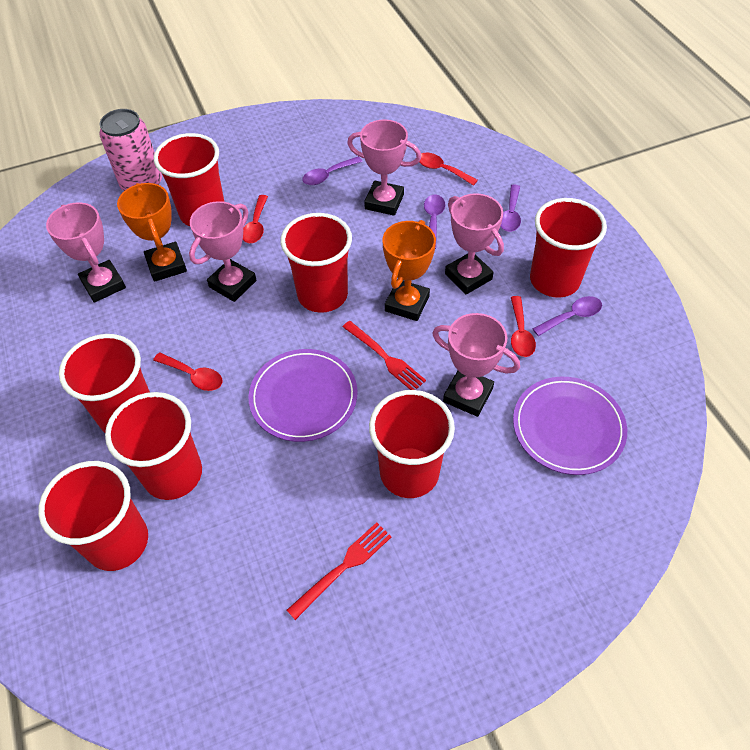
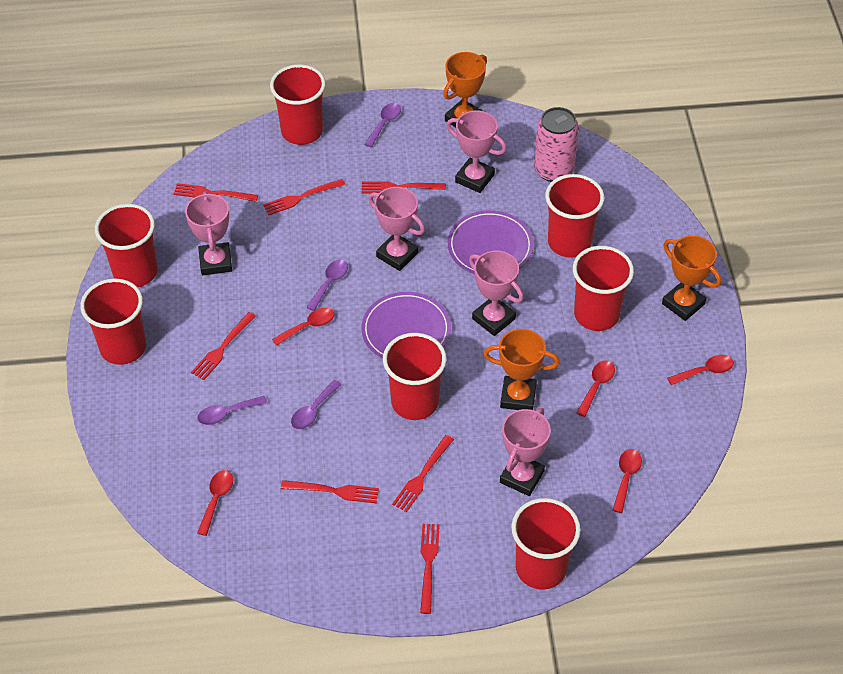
orange trophy: [117,183,187,282] [382,220,436,321] = 2 -> [443,52,487,127] [484,329,560,410] [662,236,721,321] = 3
red fork: [287,522,391,620] [343,321,426,390] = 2 -> [173,183,258,202] [191,312,256,380] [263,179,345,215] [281,480,379,503] [362,181,446,193] [392,435,454,512] [420,524,440,614] = 7
red spoon: [153,353,222,391] [243,195,268,243] [419,153,478,186] [511,296,536,357] = 4 -> [197,470,233,536] [272,308,335,346] [577,361,615,417] [612,449,642,513] [667,355,734,385] = 5

